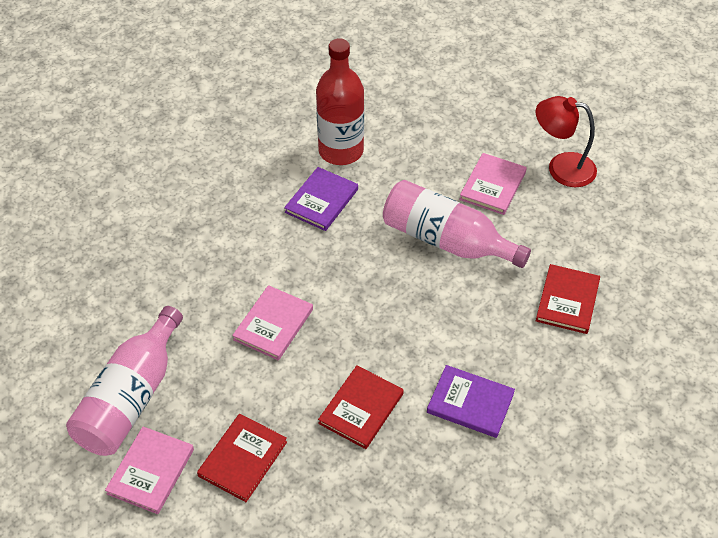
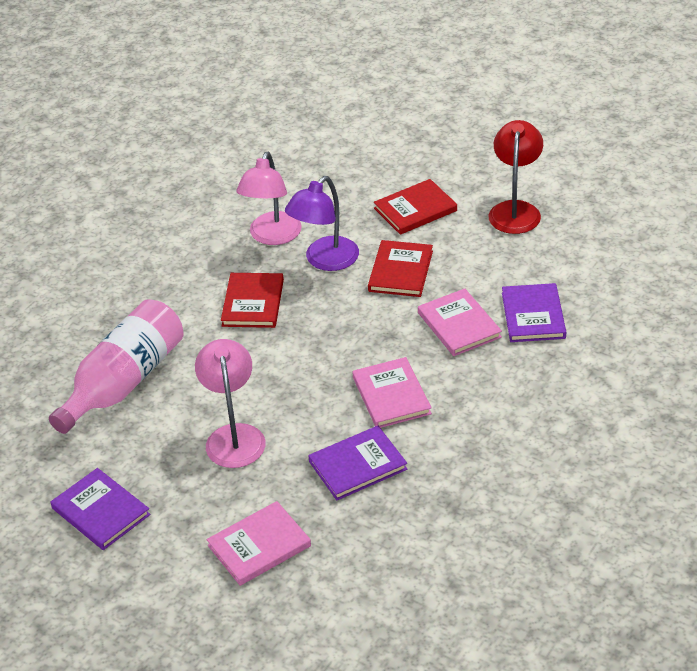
pink bottle: [66,306,183,456] [383,180,531,268] = 2 -> [49,299,184,434] = 1
pink lamp: none = 0 -> [195,339,266,468] [236,152,302,245] = 2
purple book: [284,167,358,231] [427,365,515,438] = 2 -> [51,468,150,550] [308,426,407,500] [502,283,566,342] = 3
purple lamp: none = 0 -> [285,176,359,271] = 1
red bottle: [316,38,364,165] = 1 -> none = 0

